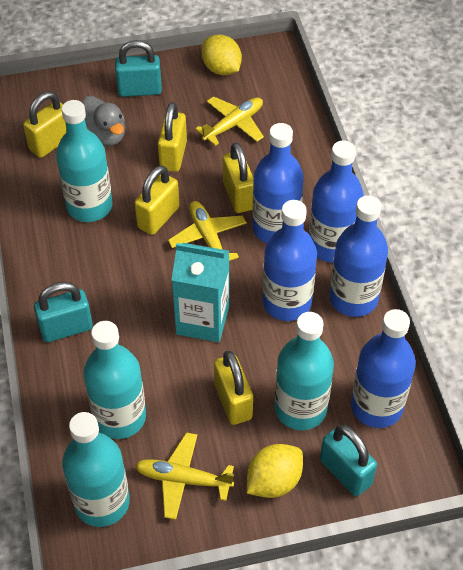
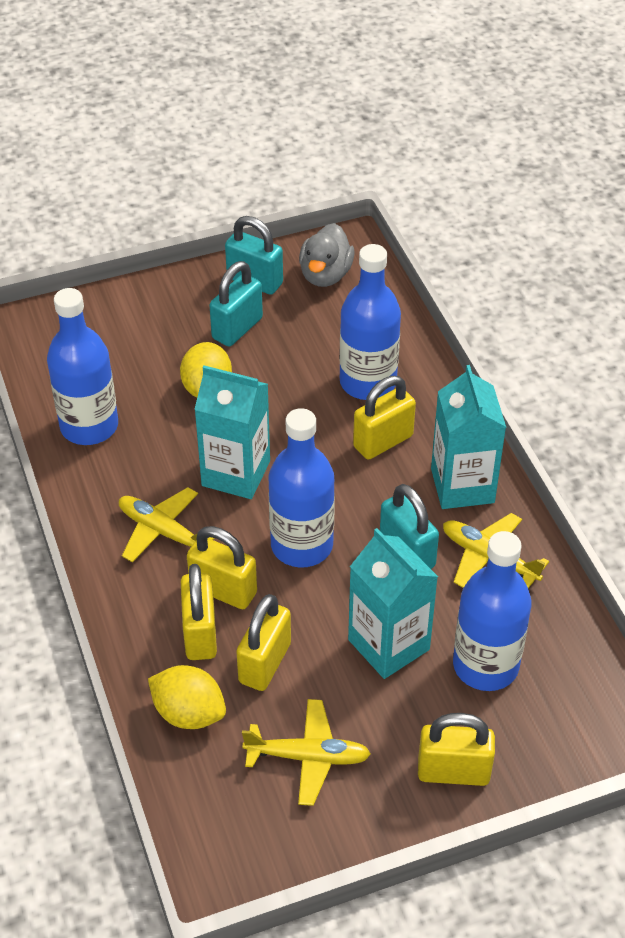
blue bottle: [252,123,304,243] [263,200,317,321] [309,141,364,263] [329,195,388,317] [351,309,416,428] = 5 -> [47,288,118,445] [269,408,335,568] [339,244,401,400] [453,531,531,691] = 4
turquoise bottle: [56,100,113,222] [62,412,130,527] [83,321,146,439] [274,312,334,430] = 4 -> none = 0
turquoise carton: [172,243,229,342] = 1 -> [194,365,270,499] [348,528,438,679] [431,365,506,509] = 3

